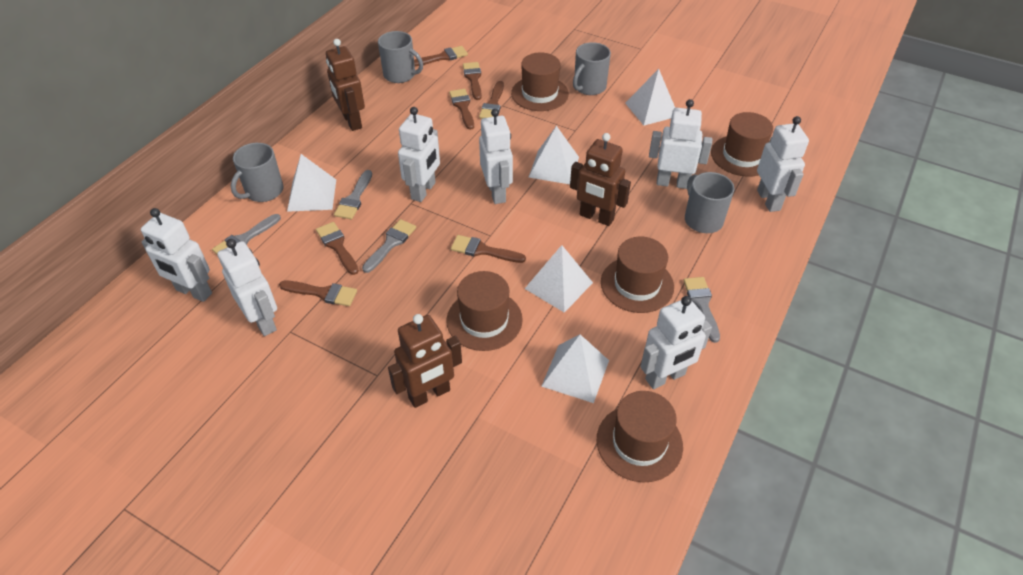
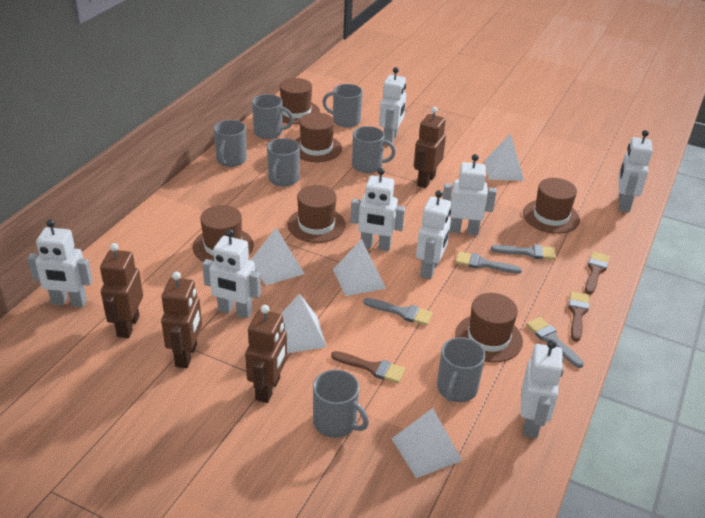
brown brush: [279,281,357,306] [316,222,359,275] [414,46,468,67] [449,89,474,130] [451,235,526,263] [463,62,482,100] [479,81,504,119] = 7 -> [331,351,405,383] [568,291,589,342] [585,252,610,295] = 3
brown hat: [446,271,523,351] [511,53,569,111] [597,391,683,482] [601,237,674,313] [711,112,773,177] = 5 -> [193,205,254,262] [280,78,320,124] [287,185,346,243] [295,112,342,162] [455,293,523,363] [523,178,580,234] = 6
brown robot: [326,39,365,131] [388,314,462,408] [570,133,631,226] = 3 -> [100,243,143,338] [161,272,202,368] [245,305,287,403] [414,107,446,188] = 4
grey mug: [231,143,283,202] [378,31,423,83] [573,42,611,95] [685,172,734,233] = 4 -> [214,120,247,167] [252,94,294,139] [267,138,300,186] [313,370,369,438] [322,84,363,127] [352,126,396,173] [437,337,485,402] = 7
white robot: [141,208,212,302] [217,239,277,336] [398,107,440,202] [479,109,513,204] [640,296,712,389] [649,99,712,189] [757,116,809,212] = 7 -> [27,219,92,307] [202,229,261,318] [350,168,405,251] [379,67,406,144] [416,190,451,279] [443,154,496,235] [521,340,563,438] [618,130,653,212] = 8

